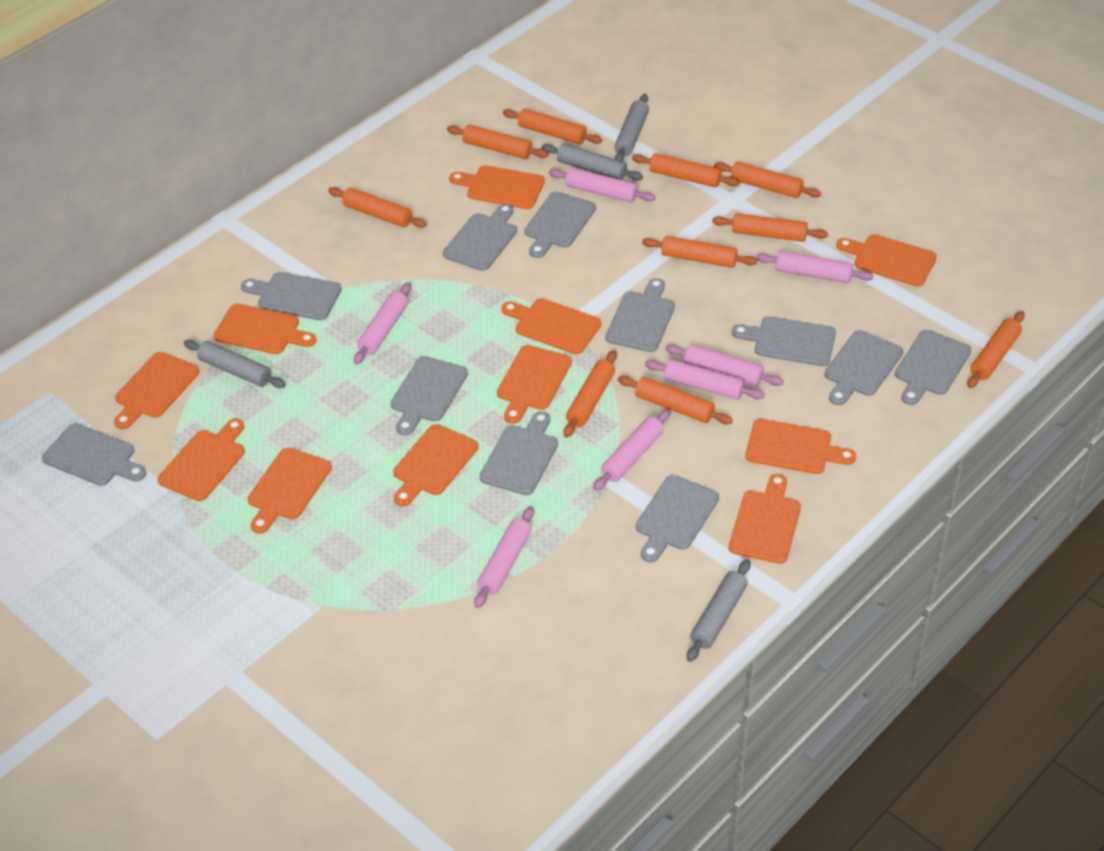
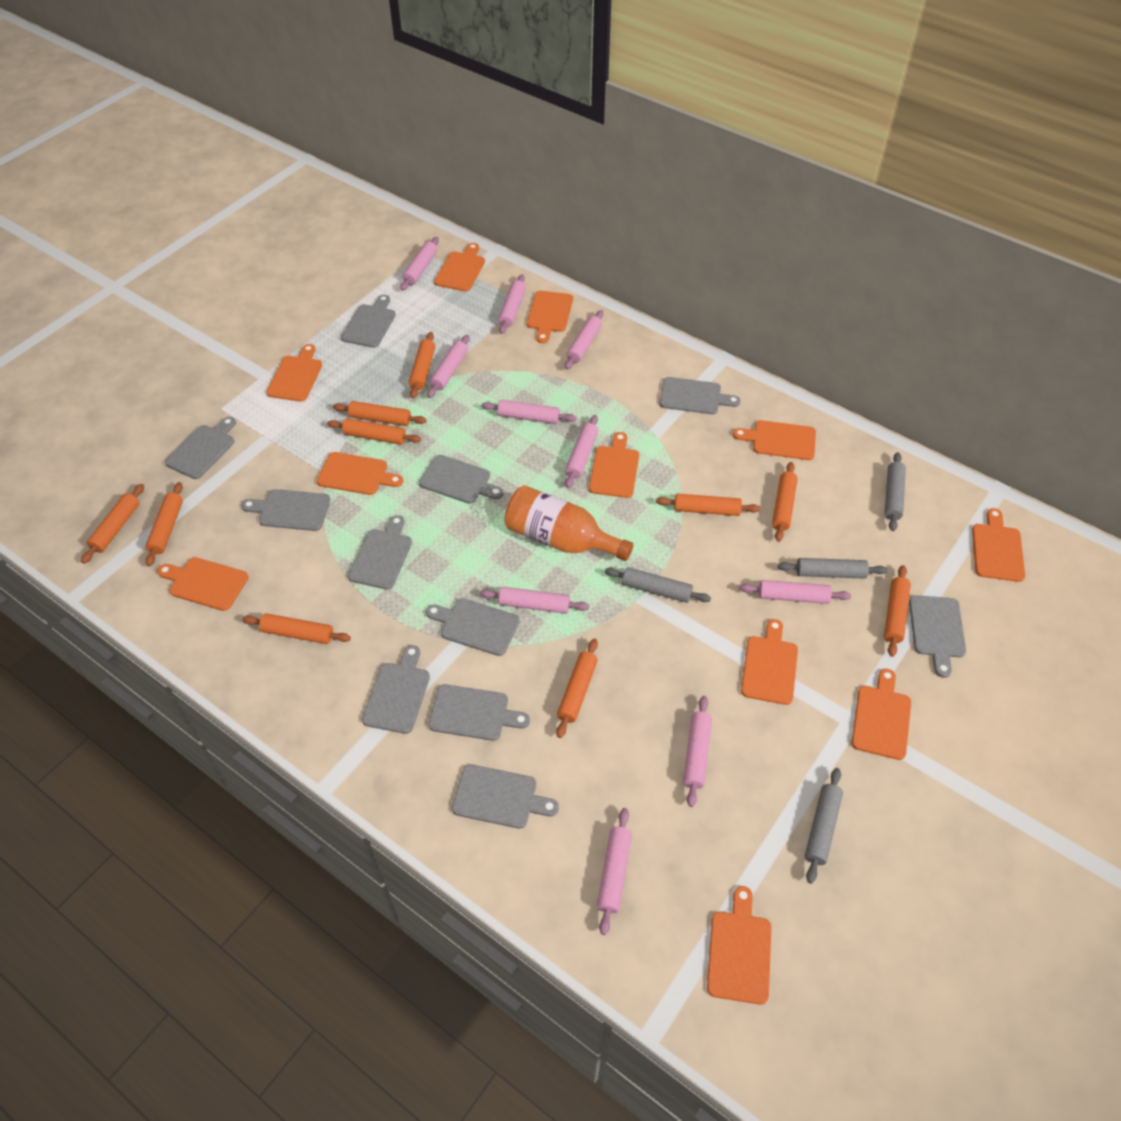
orange bottle: none = 0 -> [504,485,633,561] = 1
pink rolling pin: [354,283,411,365] [474,506,534,608] [549,168,655,202] [593,409,671,491] [645,359,765,400] [665,344,783,386] [756,251,874,283] = 7 -> [400,237,439,291] [427,335,470,398] [480,587,589,614] [481,400,576,424] [498,274,526,334] [565,310,603,370] [565,415,598,488] [597,808,632,935] [683,696,712,807] [740,580,851,604] = 10

